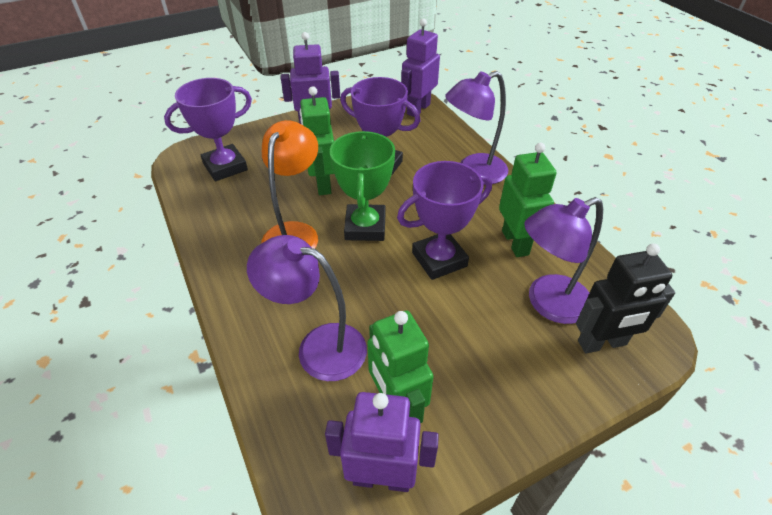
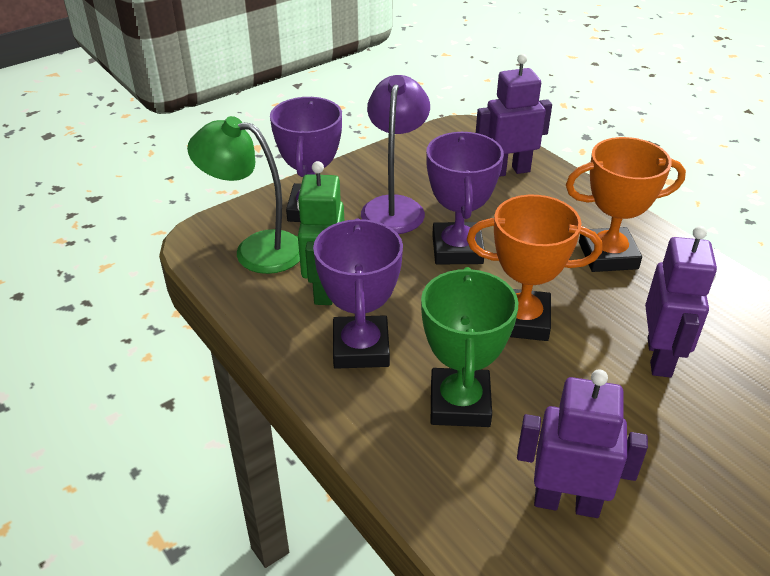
black robot: [576,244,675,353] = 1 -> none = 0
green lamp: none = 0 -> [187,116,300,274] = 1
green robot: [299,86,334,195] [367,310,434,423] [499,143,556,257] = 3 -> [297,161,344,305] = 1
orange lamp: [261,120,318,249] = 1 -> none = 0
orange trophy: none = 0 -> [467,195,602,341] [566,137,686,272] = 2
purple lamp: [247,235,367,381] [445,71,508,185] [524,197,603,324] = 3 -> [361,75,430,234] = 1

